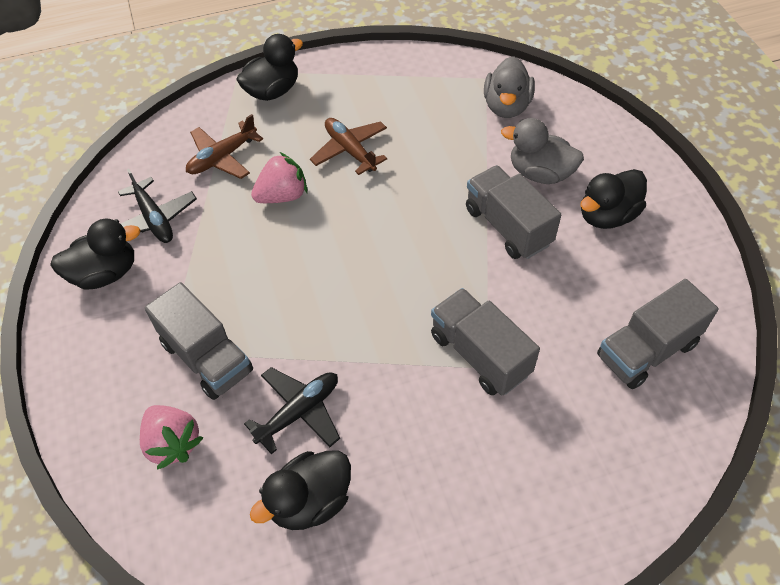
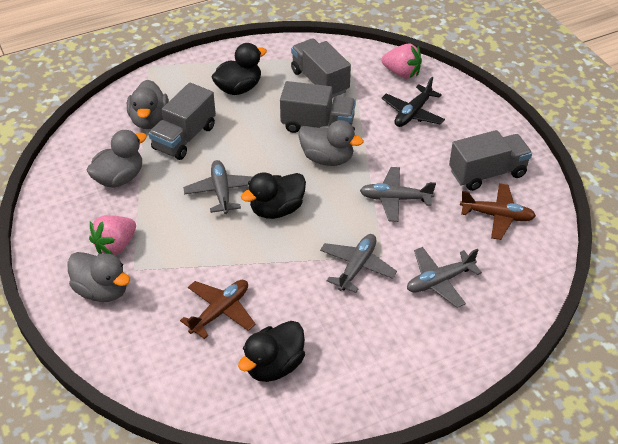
black duck: [50,219,141,290] [236,34,303,101] [250,450,351,530] [580,169,647,229] = 4 -> [212,43,267,95] [238,321,305,382] [241,172,306,219] = 3
black plane: [118,169,197,243] [244,367,340,454] = 2 -> [382,77,445,127] = 1
grey duck: [484,56,535,118] [501,118,584,184] = 2 -> [67,252,130,302] [86,130,147,188] [127,80,169,129] [298,120,364,166] = 4
grey plane: none = 0 -> [183,160,253,214] [320,234,397,293] [360,167,436,222] [407,247,482,308] = 4

